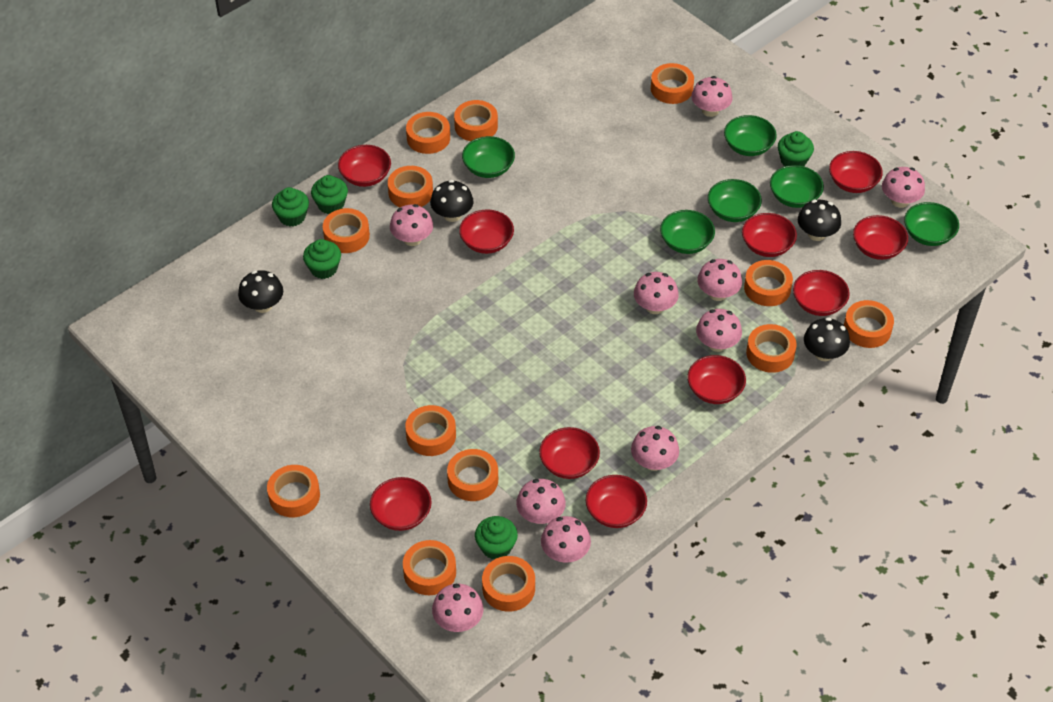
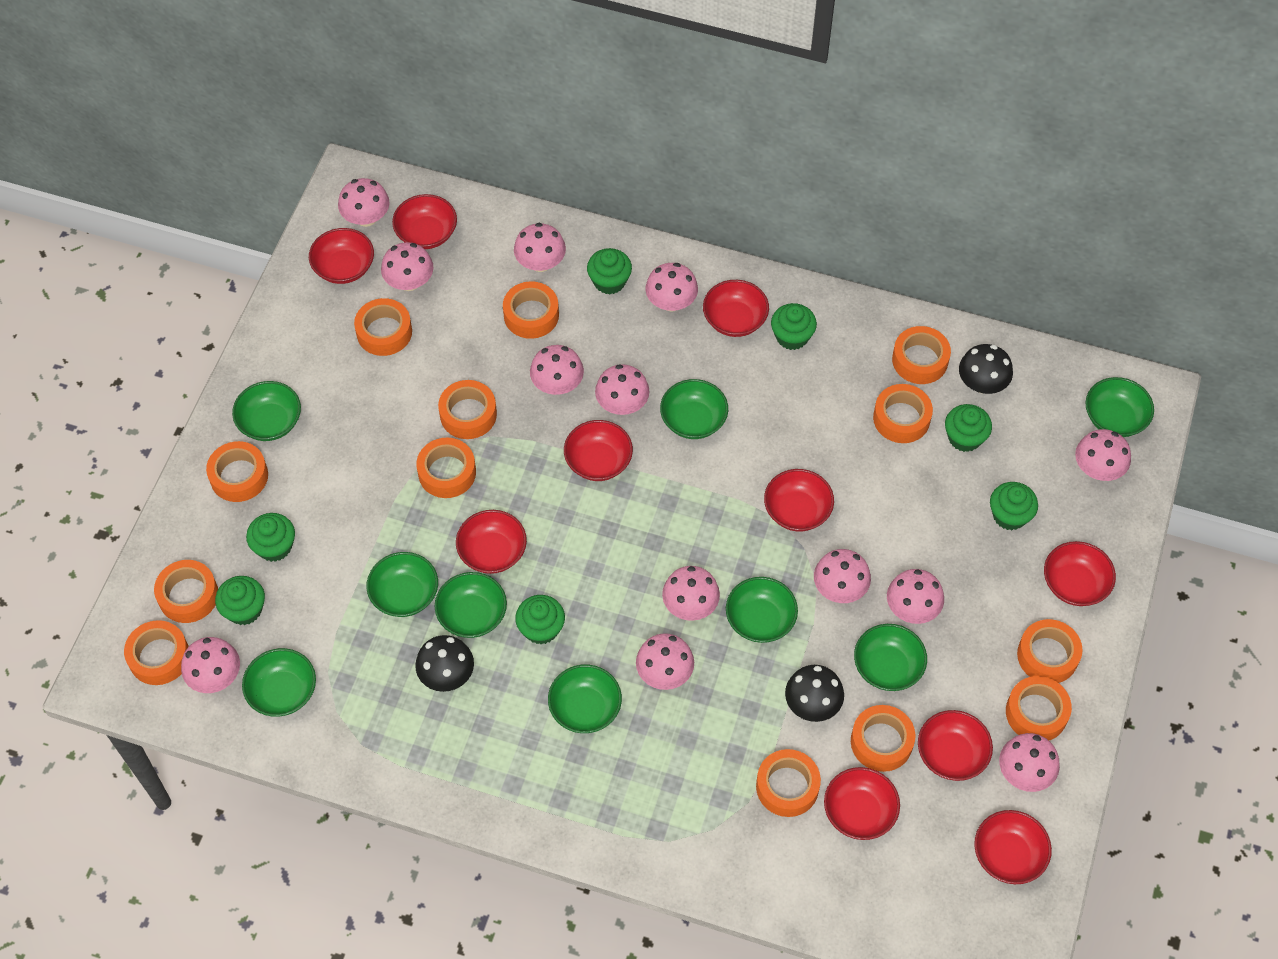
black mushroom: [238,270,283,313] [430,180,473,222] [798,199,841,241] [804,317,850,361] = 4 -> [415,635,474,692] [785,665,844,722] [959,344,1013,394] = 3
green bowl: [462,136,515,178] [660,210,715,254] [708,179,762,222] [724,115,777,156] [770,165,824,208] [904,202,959,246] = 6 -> [232,381,301,441] [242,648,316,717] [366,552,438,617] [435,572,507,638] [548,665,622,733] [660,379,728,439] [726,577,798,643] [854,624,927,691] [1086,377,1154,437] = 9
green cupcake: [272,187,309,227] [303,239,341,279] [311,175,348,214] [475,516,518,559] [778,131,814,166] = 5 -> [215,576,265,625] [246,513,295,562] [515,595,565,644] [587,248,632,294] [771,303,817,350] [945,404,992,452] [990,482,1038,530] = 7
pink mushroom: [390,204,433,246] [432,583,484,632] [516,479,566,524] [541,516,591,563] [631,426,679,471] [634,272,679,314] [691,76,733,117] [696,309,742,352] [697,259,742,301] [882,167,925,208] = 10 -> [181,637,240,693] [338,178,390,227] [381,242,433,291] [514,223,566,272] [530,345,584,395] [595,364,650,415] [636,633,694,690] [645,263,698,311] [662,566,720,621] [814,549,871,603] [887,569,944,624] [999,733,1060,792] [1075,429,1131,481] = 13

